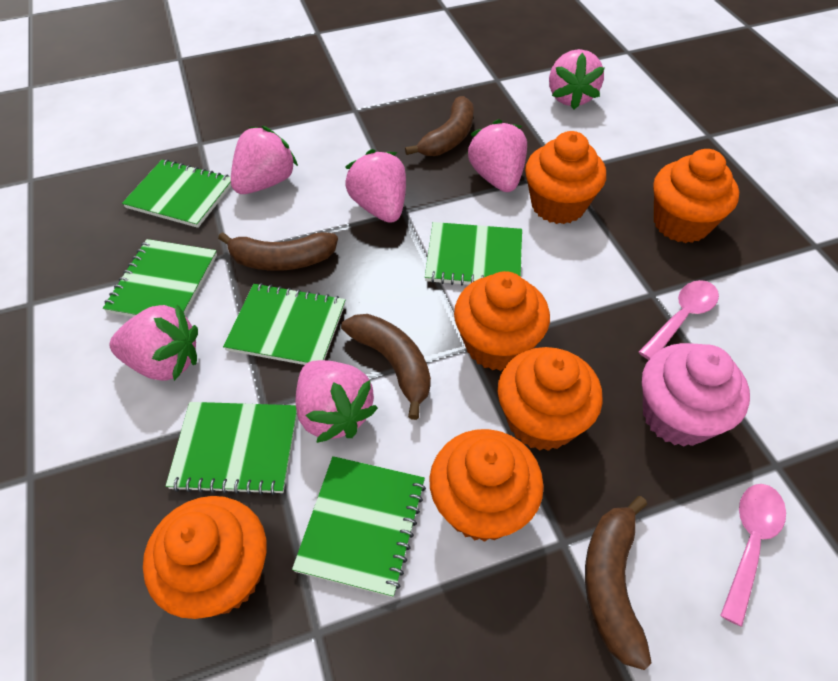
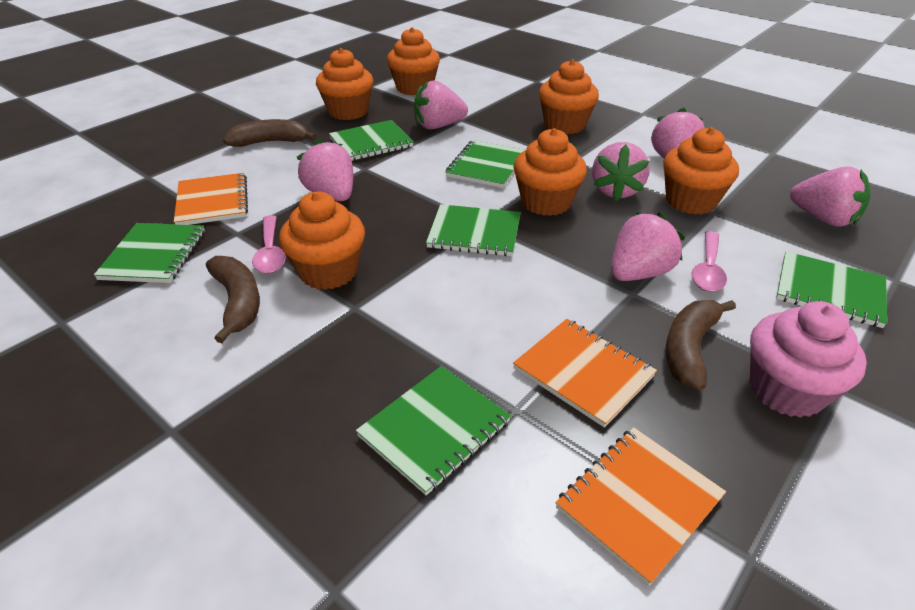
brown banana: [218,232,338,271] [341,314,431,420] [405,96,474,156] [585,496,652,670] = 4 -> [206,256,260,343] [223,119,316,147] [666,300,736,391] = 3
orange notebook: none = 0 -> [174,173,248,225] [513,319,657,428] [555,427,726,586] = 3

